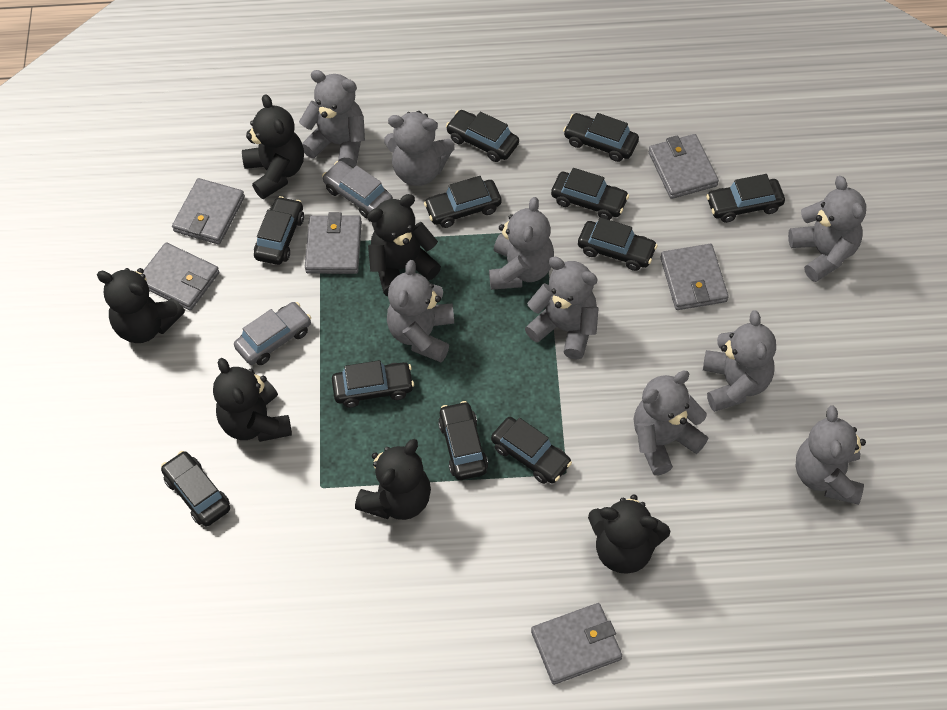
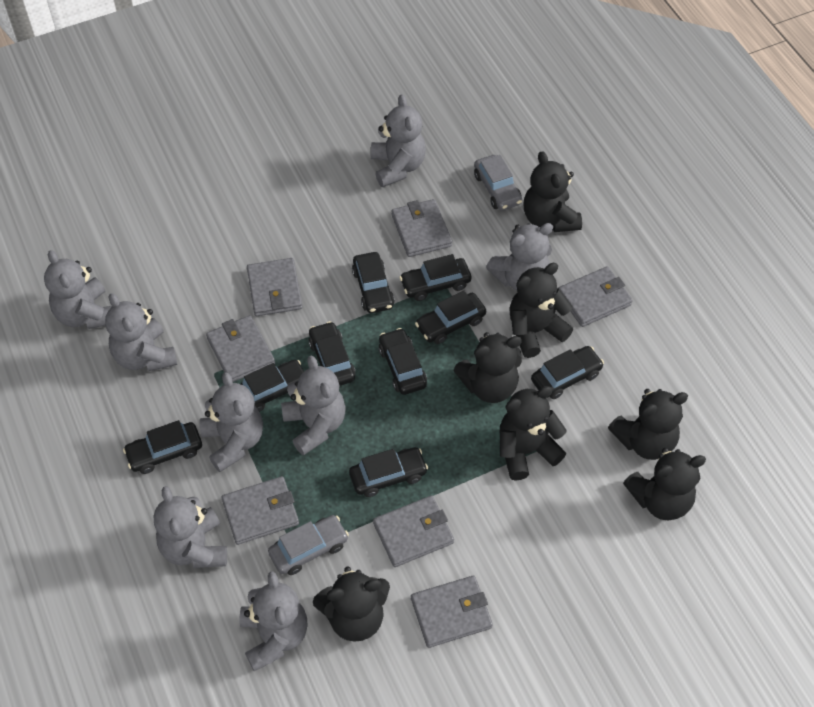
black car: [161,451,230,527] [254,196,304,265] [332,360,414,408] [424,176,502,228] [438,401,488,480] [446,110,519,162] [491,417,572,484] [551,168,629,220] [563,113,639,162] [578,217,658,271] [706,174,785,223] = 11 -> [123,420,202,474] [241,360,304,412] [308,321,356,386] [349,447,428,497] [352,252,395,313] [379,328,427,395] [399,254,471,301] [415,291,486,344] [531,346,604,399] = 9
black teddy bear: [97,268,185,343] [213,358,292,442] [242,94,304,199] [355,439,431,520] [367,194,441,296] [588,494,670,574] = 6 -> [313,567,390,642] [453,332,522,403] [500,386,567,481] [509,263,573,358] [524,151,582,232] [608,389,688,460] [623,448,706,520] = 7
grey teddy bear: [299,70,365,167] [384,111,455,186] [387,260,454,362] [489,197,554,290] [525,257,599,360] [634,371,708,475] [703,310,776,412] [788,176,866,282] [796,405,866,505] = 9 -> [44,250,112,329] [105,293,177,371] [154,486,227,568] [200,372,263,472] [239,571,308,671] [281,356,346,456] [371,94,426,187] [486,223,553,291] = 8
grey wallet: [143,242,219,311] [172,178,245,245] [305,212,362,274] [531,603,622,685] [649,134,719,199] [660,244,729,310] = 6 -> [206,315,275,382] [221,476,299,545] [247,258,303,316] [373,495,454,567] [392,199,452,257] [411,575,493,648] [559,266,633,327] = 7

